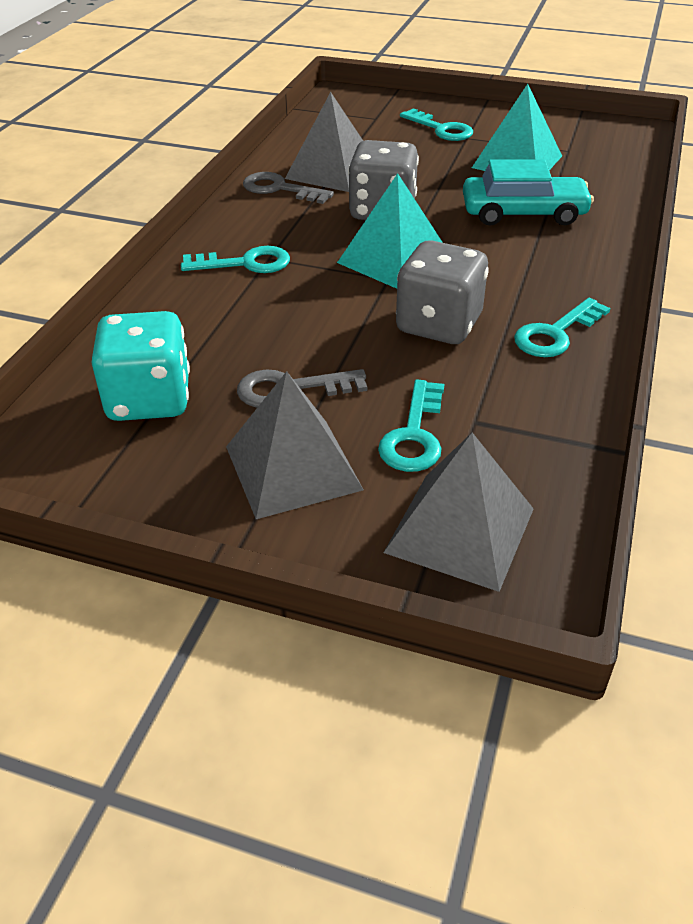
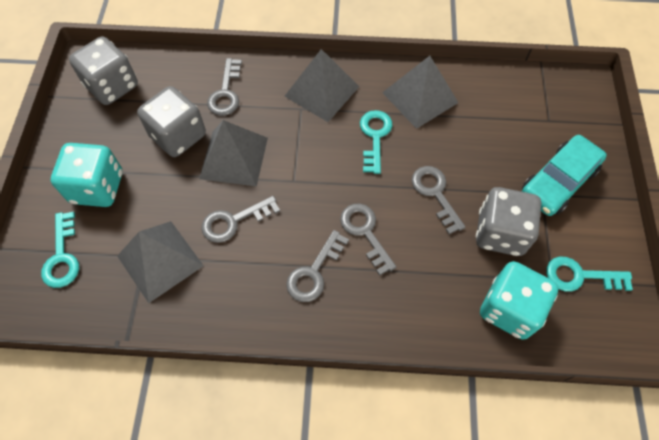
grey dice: [348,140,419,220] [396,240,489,344] = 2 -> [69,36,138,105] [137,86,206,157] [476,187,541,256] = 3
grey key: [237,369,367,408] [243,172,334,204] = 2 -> [201,196,280,243] [207,58,242,116] [286,230,349,302] [340,204,396,276] [412,166,465,234] = 5
grey pyramid: [226,371,364,519] [285,92,363,192] [383,433,534,592] = 3 -> [117,221,204,303] [199,120,268,187] [284,49,359,122] [382,56,459,129] = 4
turquoise dice: [92,311,190,421] = 1 -> [51,143,122,207] [480,261,559,340] = 2
turquoise key: [181,246,290,273] [378,380,444,472] [400,108,473,141] [514,298,610,357] = 4 -> [41,212,79,288] [360,110,392,174] [546,257,633,292] = 3
turquoise pyramid: [337,173,443,289] [472,84,562,171] = 2 -> none = 0

